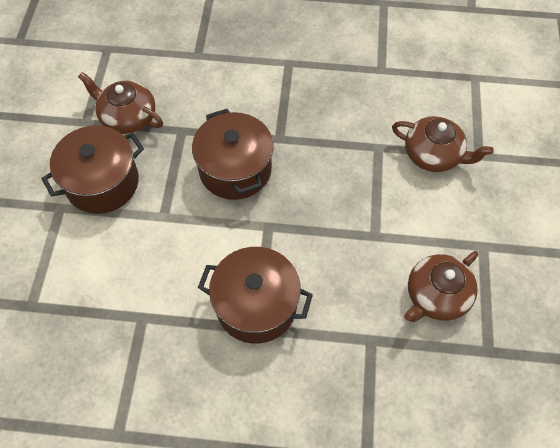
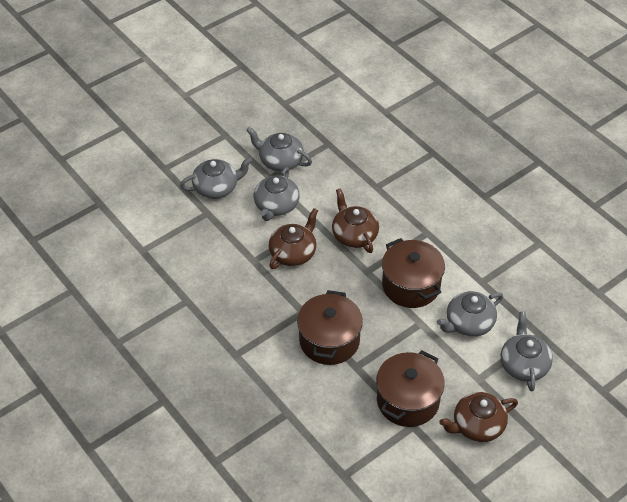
grey teapot: none = 0 -> [180,157,252,199] [246,127,312,172] [254,167,300,221] [437,291,503,337] [501,312,553,391] = 5

